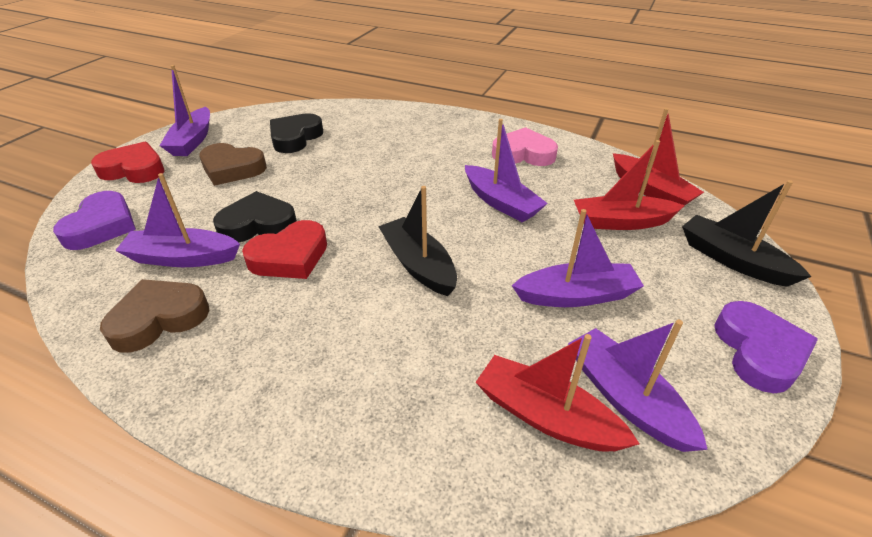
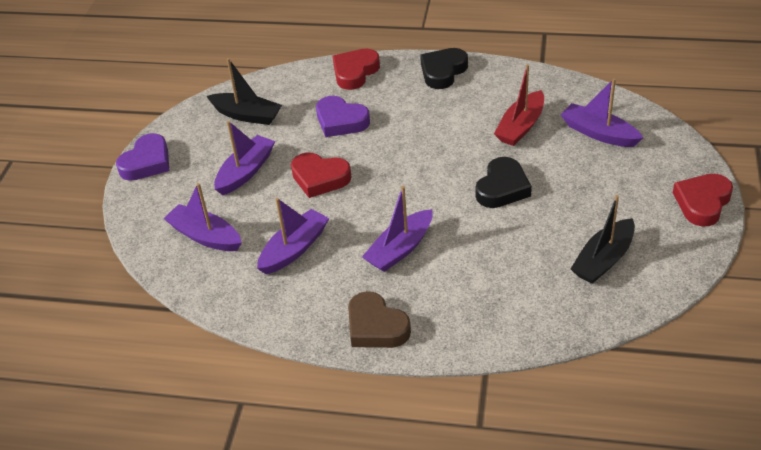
brown heart: [100,279,209,353] [199,143,267,186] = 2 -> [348,291,411,348] = 1
pink heart: [492,127,558,166] = 1 -> none = 0
red boat: [475,334,639,452] [574,140,685,230] [613,108,704,205] = 3 -> [494,64,544,146] = 1
red heart: [91,142,164,183] [242,220,327,279] = 2 -> [291,153,352,198] [333,49,380,90] [673,174,733,227] = 3

